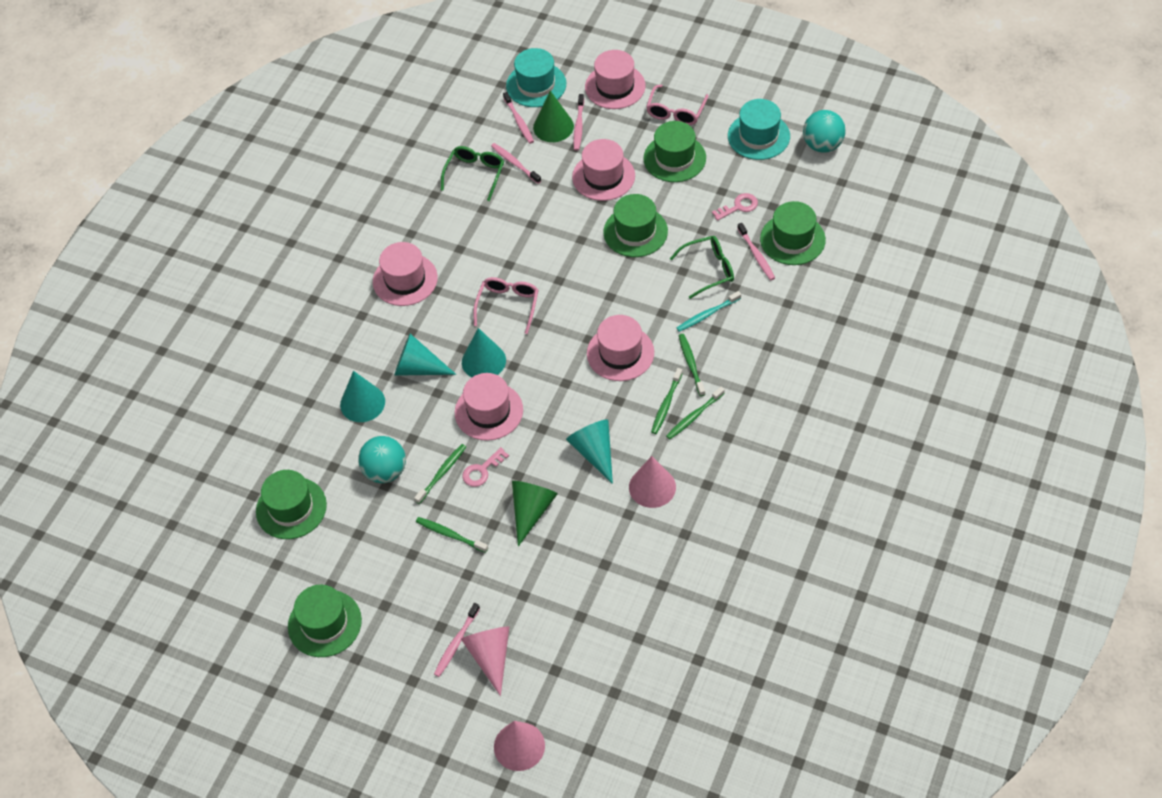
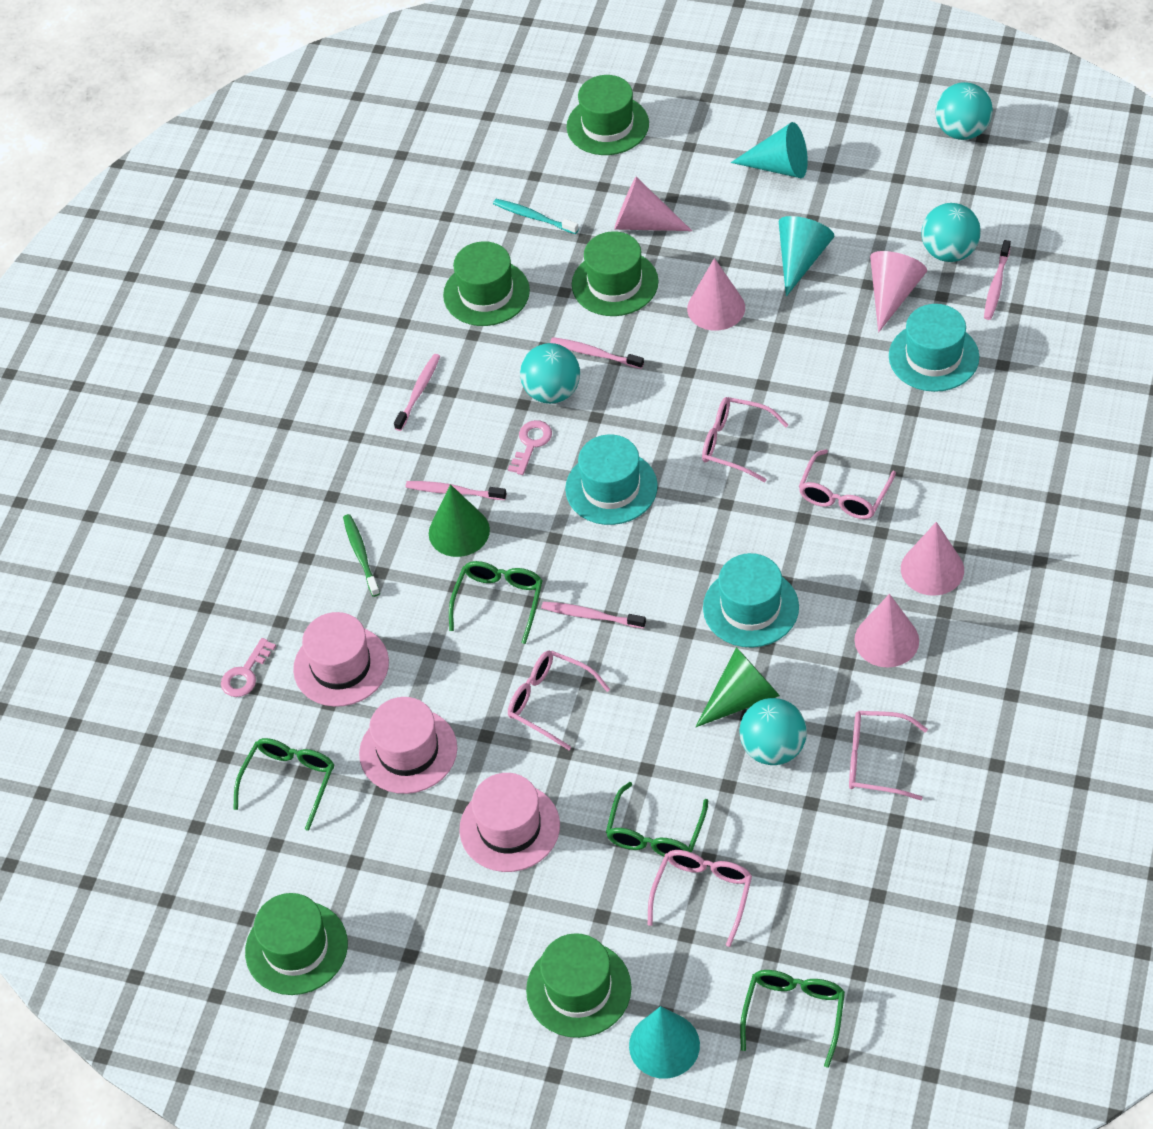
green glasses: [441,146,504,201] [670,236,734,299] = 2 -> [233,738,334,831] [449,561,543,644] [606,782,708,856] [740,970,845,1068] = 4
green toothbrush: [414,444,466,504] [416,517,488,553] [651,368,683,434] [666,387,725,439] [678,334,705,396] = 5 -> [343,514,380,597] = 1
pink cone: [461,626,509,696] [494,721,545,771] [629,456,676,508] = 3 -> [614,177,692,231] [687,258,745,331] [854,594,919,668] [870,251,927,333] [901,522,964,596] = 5
pink glasses: [473,277,539,334] [646,85,708,125] = 2 -> [508,650,610,750] [647,850,752,947] [702,397,788,482] [799,449,896,519] [849,711,928,800] = 5
pink hat: [373,242,438,306] [455,373,523,441] [572,139,635,201] [585,50,645,109] [587,315,654,381] = 5 -> [293,612,389,707] [359,697,457,794] [459,773,560,872] = 3
turquoise ball: [358,436,406,483] [803,110,846,153] = 2 -> [520,343,580,404] [739,698,807,765] [921,203,981,262] [936,82,993,140] = 4
turquoise cone: [340,371,385,422] [394,334,456,376] [462,328,506,377] [566,419,613,484] = 4 -> [629,1006,700,1079] [731,122,808,178] [779,216,834,297] = 3
turquoise hat: [506,48,566,107] [728,99,790,160] = 2 -> [565,434,658,525] [703,553,799,648] [889,304,979,392] = 3

